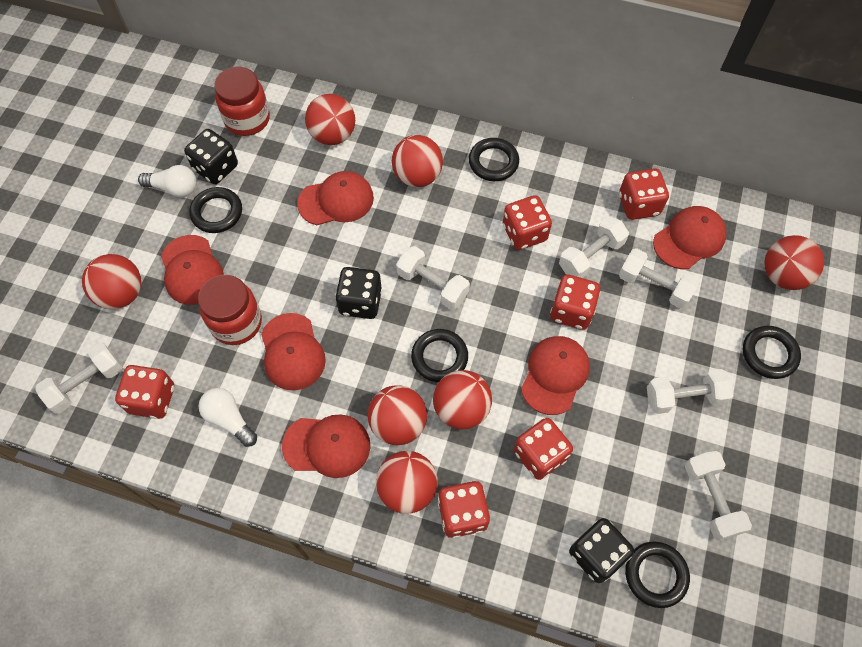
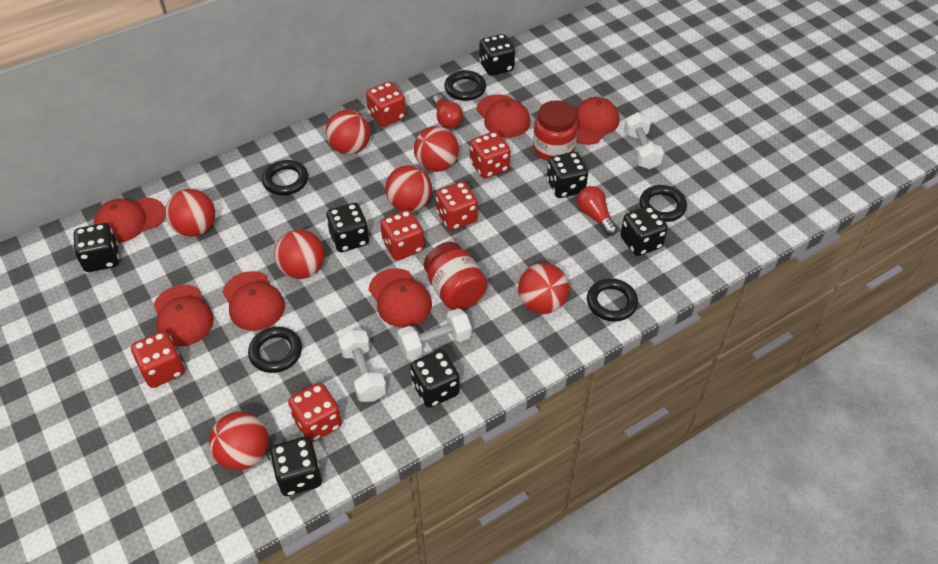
black dice: [184,129,238,184] [335,267,382,319] [569,518,634,583] = 3 -> [74,223,119,272] [270,437,322,496] [326,203,369,252] [410,350,460,408] [479,34,515,76] [547,152,588,198] [620,206,668,256] = 7
red light bulb: none = 0 -> [433,94,463,129] [577,186,617,235] = 2
white dumbbell: [35,343,122,414] [396,246,470,310] [559,216,629,278] [619,248,699,309] [647,369,733,414] [685,451,752,541] = 6 -> [338,330,387,402] [397,308,472,360] [624,112,664,169] = 3
white light bulb: [138,165,197,197] [199,388,257,447] = 2 -> none = 0

